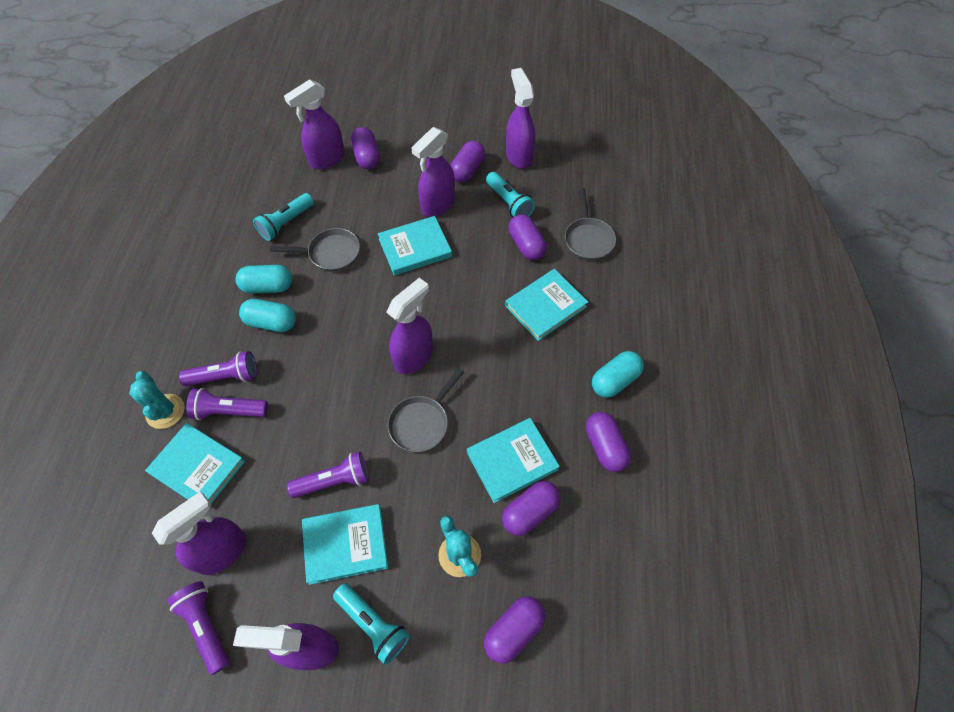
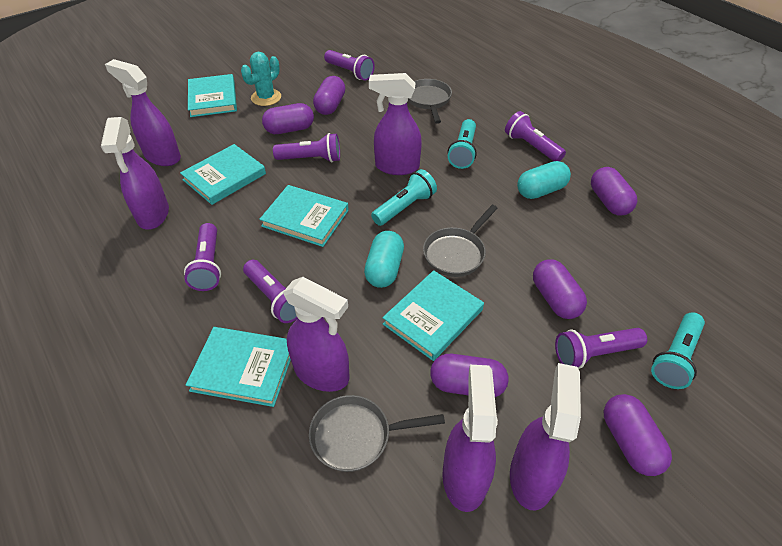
purple flashlight: [168,581,230,675] [179,351,257,386] [186,388,268,420] [287,452,369,498] = 4 -> [184,223,221,291] [243,260,298,323] [273,133,340,162] [324,50,375,81] [505,111,566,161] [555,328,647,369] = 6
turquoise cactus: [129,371,185,429] [438,516,481,577] = 2 -> [241,52,281,106] = 1
turquoise capsule: [235,265,292,294] [239,299,296,332] [592,351,644,398] = 3 -> [364,231,404,288] [517,161,571,199] = 2

